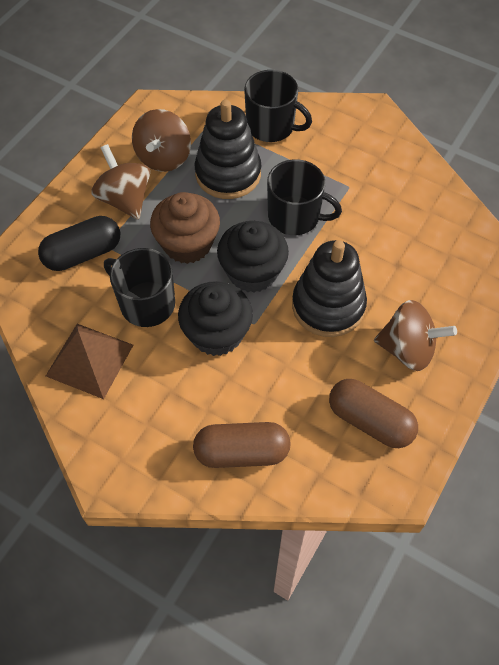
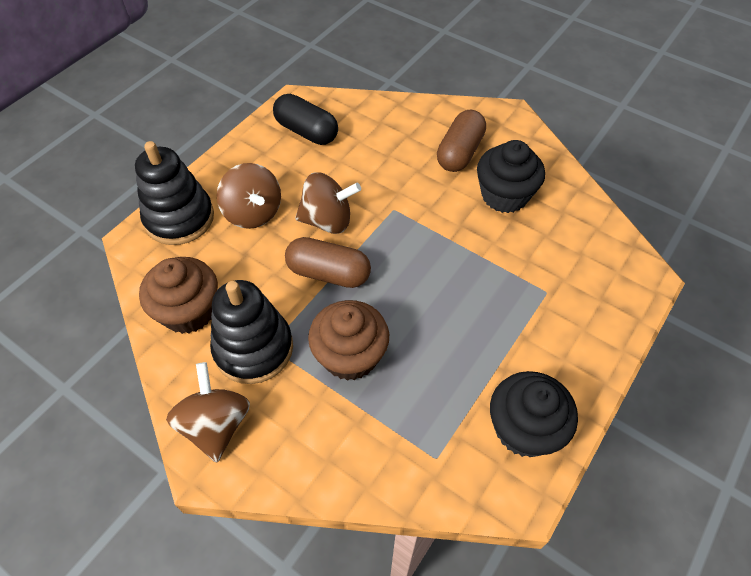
black mug: [104,248,175,327] [244,70,312,142] [267,159,342,235] = 3 -> none = 0
brown cupcake: [150,192,220,264] = 1 -> [139,257,218,334] [308,300,389,381] = 2
brown pyramid: [46,324,133,399] = 1 -> none = 0

